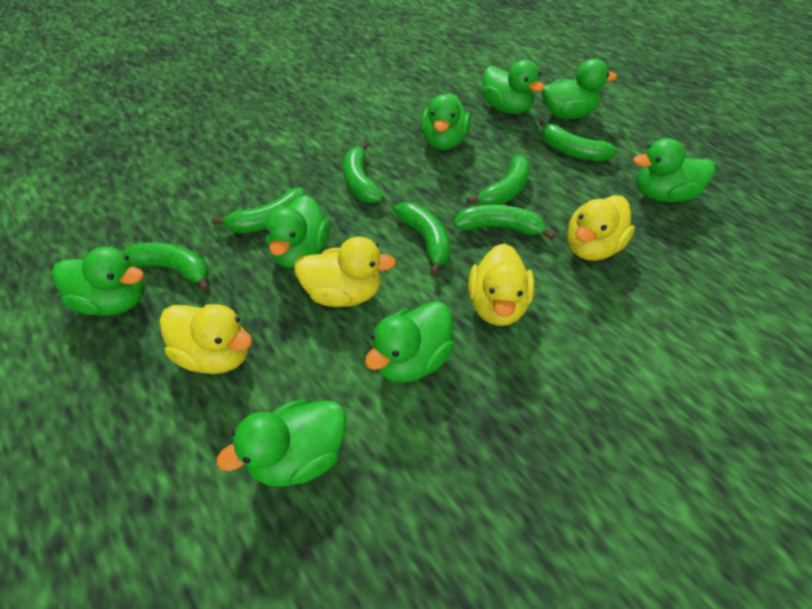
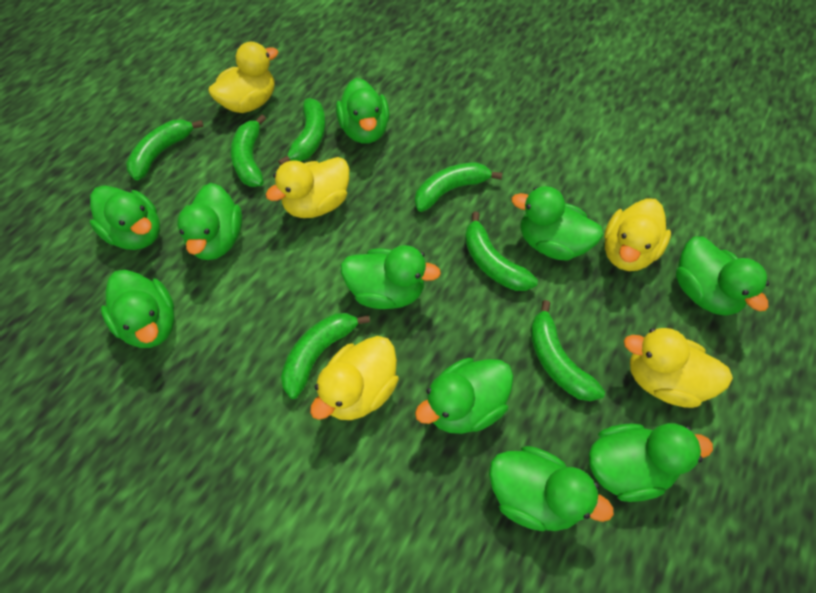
green duck: [52,247,144,316] [216,399,347,487] [265,195,330,268] [365,301,454,383] [421,93,471,150] [482,60,545,114] [542,59,617,119] [633,138,715,202] = 8 -> [89,185,160,250] [101,270,175,348] [177,183,242,260] [336,78,390,144] [340,245,441,309] [415,358,514,434] [489,446,614,531] [512,186,603,261] [589,423,713,502] [676,236,769,316] = 10
yellow duck: [160,304,253,374] [294,237,396,307] [468,243,535,326] [567,195,635,261] = 4 -> [208,42,279,113] [266,157,349,218] [310,336,399,420] [604,198,671,271] [624,328,733,408] = 5

